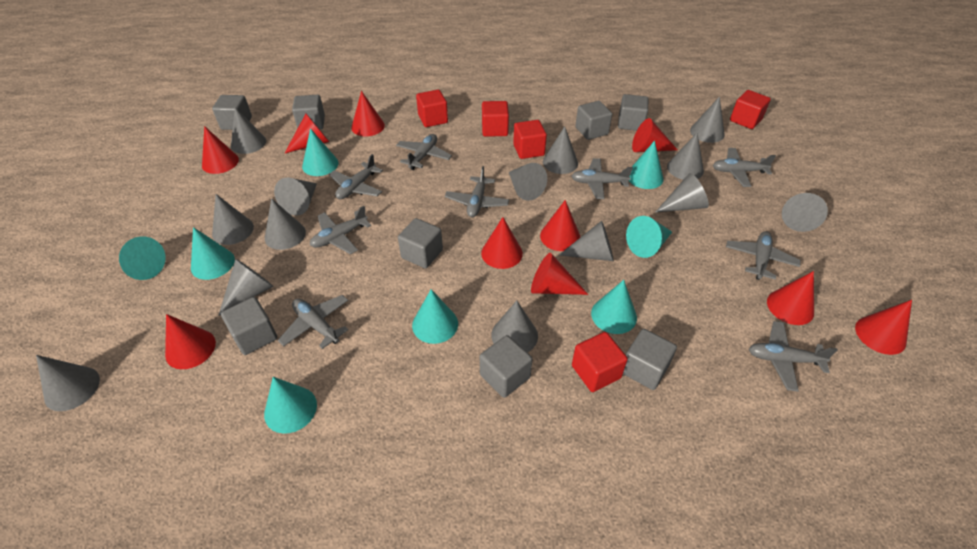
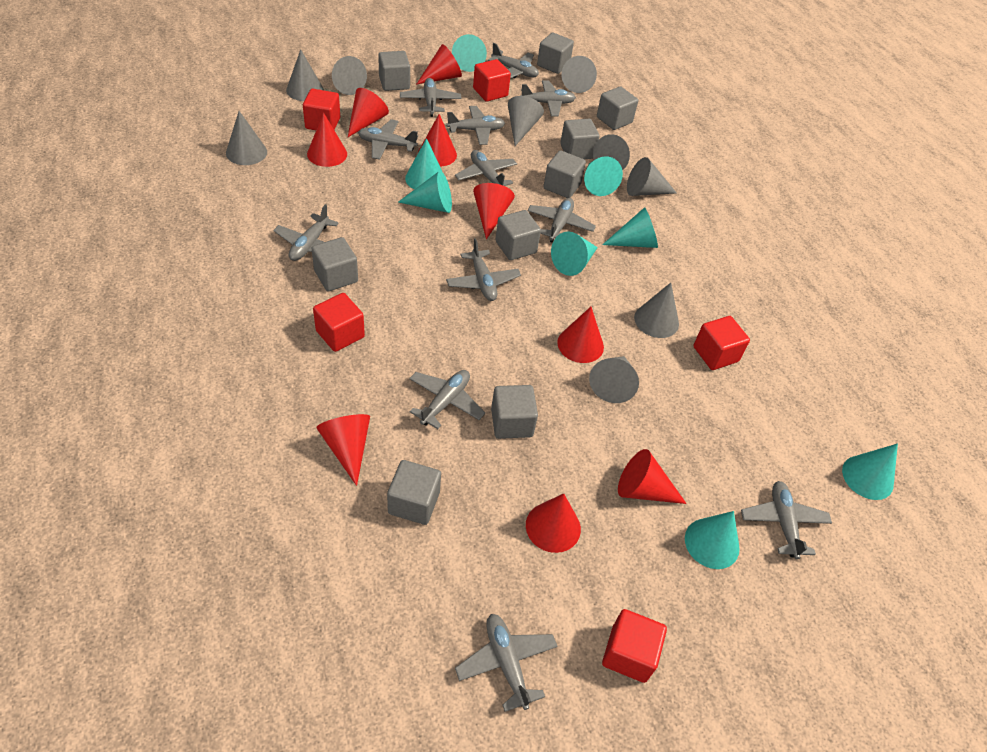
grey cone: [36,355,100,411] [212,194,254,245] [218,259,274,316] [231,108,266,154] [265,198,306,250] [274,178,317,216] [491,300,538,352] [509,163,547,201] [543,126,578,174] [559,221,614,261] [655,173,709,213] [667,133,704,180] [690,97,725,143] [782,193,828,232] = 14 -> [226,111,267,165] [286,49,324,101] [332,56,367,95] [508,96,544,146] [561,56,597,93] [589,356,639,403] [593,134,630,171] [627,157,677,196] [634,283,679,338] = 9
grey cube: [212,95,252,130] [221,297,277,355] [292,95,325,129] [398,218,443,268] [480,335,532,398] [575,101,612,140] [618,94,648,131] [623,329,677,390] = 8 -> [311,237,358,291] [378,51,410,91] [387,460,441,525] [491,385,538,439] [495,210,541,260] [537,32,574,74] [543,150,586,198] [560,119,600,159] [597,86,638,130] = 9
grey plane: [278,295,349,349] [310,206,371,254] [329,154,383,199] [396,134,452,170] [445,166,509,217] [571,158,633,199] [713,148,776,187] [726,231,801,280] [749,321,838,392] = 9 -> [273,204,339,261] [358,119,418,160] [400,78,461,117] [409,370,485,429] [446,106,505,145] [446,238,521,301] [455,150,517,186] [455,614,558,712] [488,43,539,78] [520,80,576,116] [527,198,596,243] [741,481,832,559] = 12
red cone: [165,314,216,369] [202,126,239,174] [285,114,329,153] [351,91,385,136] [481,217,523,269] [531,253,588,295] [540,200,580,251] [632,118,678,152] [767,271,814,325] [855,300,912,355] = 10 -> [307,113,347,167] [316,414,370,486] [348,88,389,137] [416,44,462,85] [418,114,457,167] [473,183,515,239] [526,493,581,553] [557,307,604,363] [618,449,687,504] = 9

